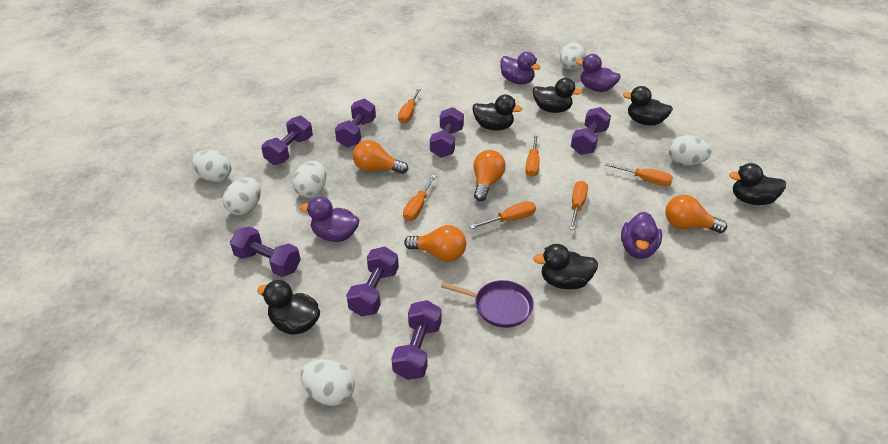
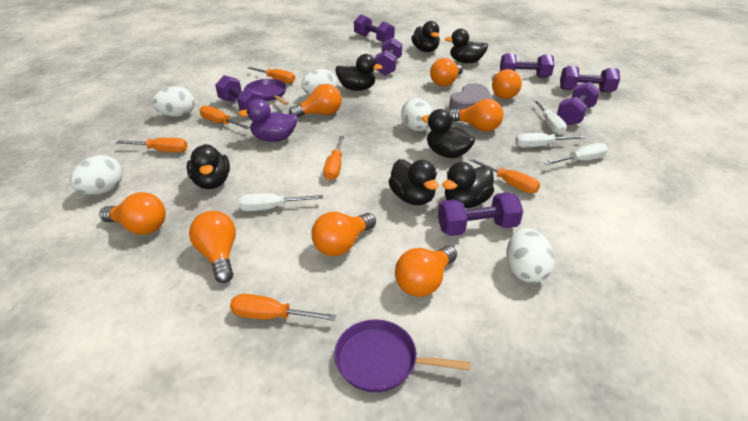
black duck: [257,280,320,335] [473,95,523,130] [533,78,582,113] [533,244,598,289] [623,86,673,126] [729,163,786,205] = 6 -> [186,144,230,189] [336,54,383,91] [388,159,439,205] [411,21,440,52] [421,109,475,158] [442,162,494,208] [445,28,488,63] = 7
grey heart: none = 0 -> [449,83,494,110] = 1
orange light bulb: [353,140,408,174] [404,225,466,261] [473,150,506,201] [665,195,727,233] = 4 -> [99,192,166,235] [189,211,236,283] [289,84,342,117] [311,212,376,256] [395,246,457,297] [430,58,463,86] [449,99,504,131] [492,69,522,99] = 8
purple duck: [300,196,360,242] [500,52,541,84] [576,54,621,92] [621,212,662,259] = 4 -> [238,99,298,142] = 1
purple pan: [441,280,534,328] = 1 -> [244,79,289,105] [334,319,470,392] = 2
white egg: [192,150,231,182] [223,177,261,215] [292,161,326,198] [300,359,355,406] [560,42,586,70] [669,135,712,166] = 6 -> [70,155,123,195] [152,86,195,117] [301,69,337,95] [401,98,433,131] [507,228,555,283] = 5
white screwdriver: none = 0 -> [238,193,323,211] [515,133,585,148] [534,100,567,135] [543,143,608,165] = 4

